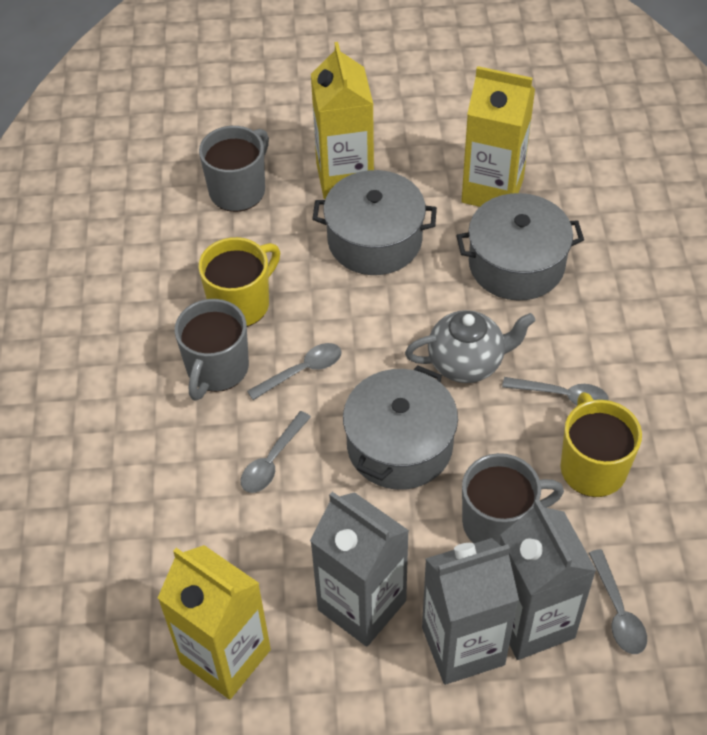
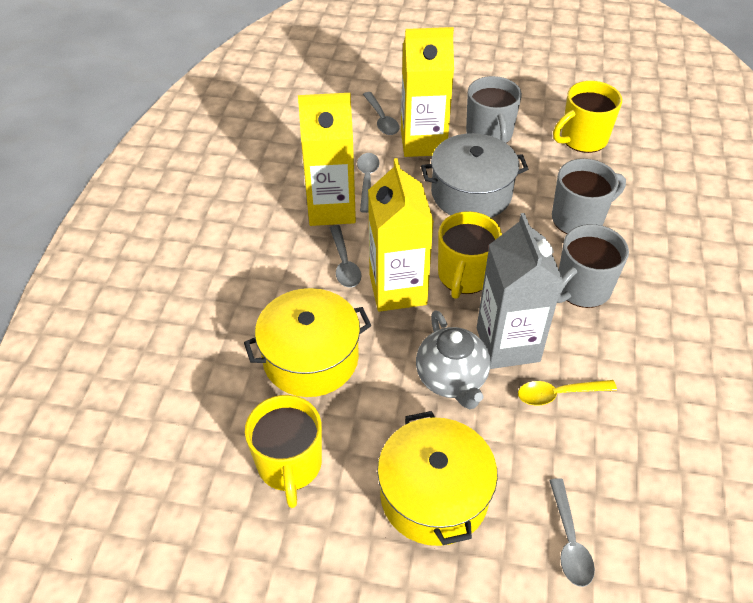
grey carton: [310,492,409,647] [422,538,519,685] [500,499,596,660] = 3 -> [477,213,563,369] = 1
grey pot: [312,170,437,275] [343,365,458,490] [456,193,584,301] = 3 -> [421,133,528,218] = 1
yellow mug: [198,237,280,327] [560,392,642,497] = 2 -> [245,395,322,508] [438,211,502,299] [553,81,622,153] = 3
yellow pot: none = 0 -> [244,288,371,397] [377,411,498,546] = 2
yellow spoon: none = 0 -> [518,380,617,406] = 1

